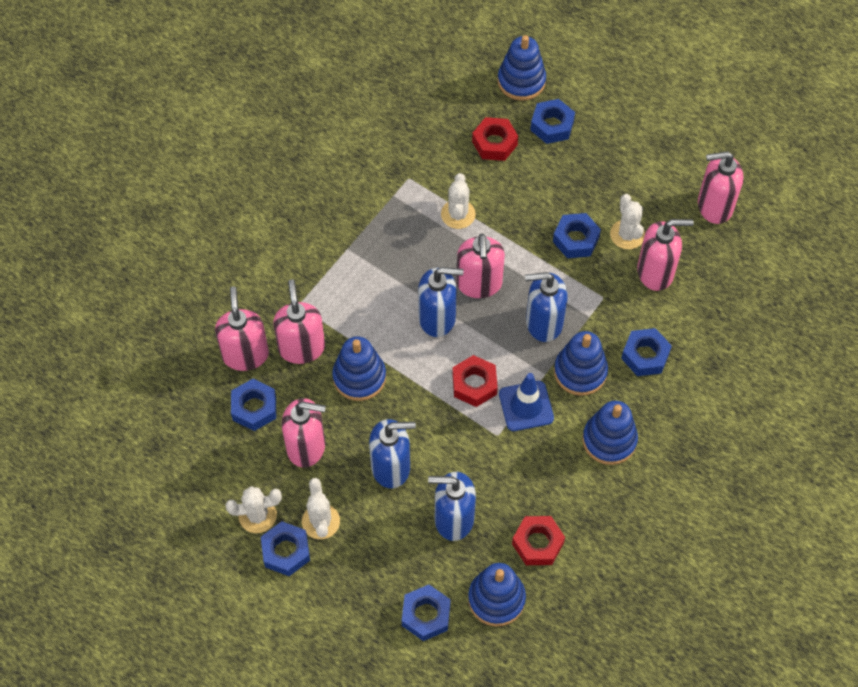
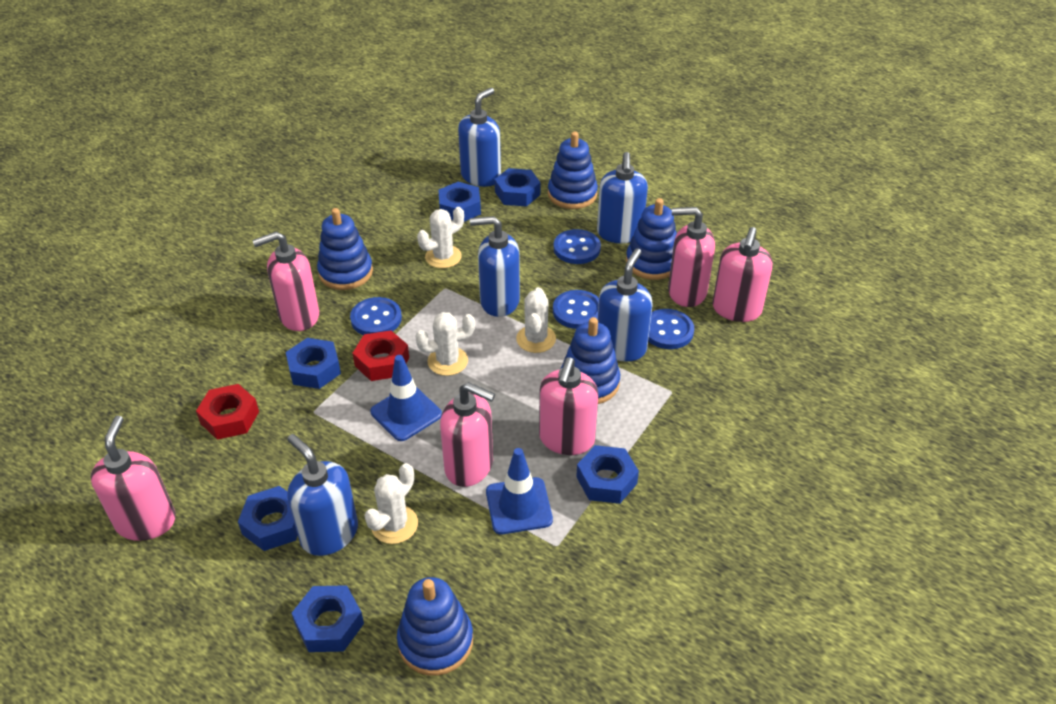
blue button: none = 0 -> [350,297,402,335] [553,290,599,329] [554,229,601,264] [648,309,694,349] = 4
blue soap dispenser: [369,419,416,488] [418,267,464,337] [428,472,476,541] [525,272,568,342] = 4 -> [287,434,358,556] [458,88,501,187] [470,216,520,317] [597,152,648,243] [598,248,653,362] = 5
blue traffic cone: [499,373,554,431] = 1 -> [371,355,442,441] [486,448,553,534] = 2
red nut: [452,355,498,407] [472,117,518,161] [512,516,565,565] = 3 -> [196,384,259,440] [353,330,409,381] = 2

